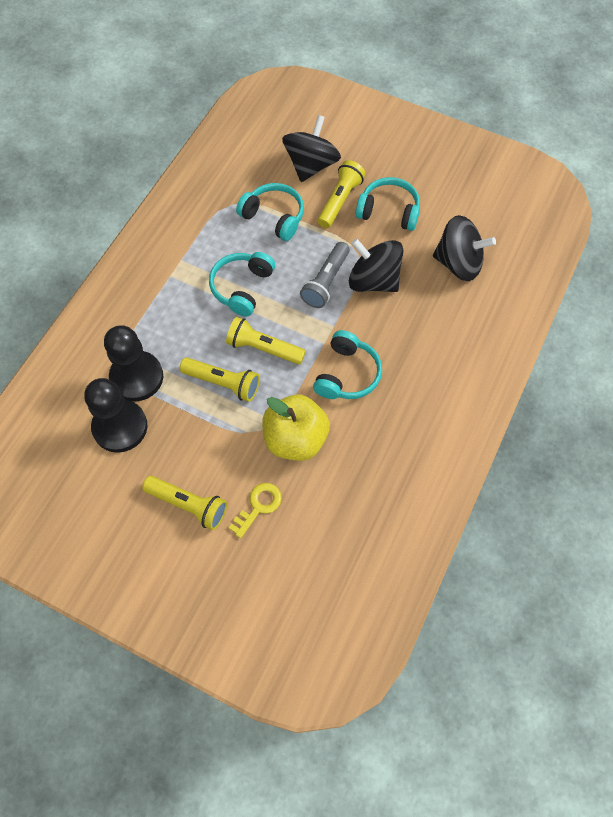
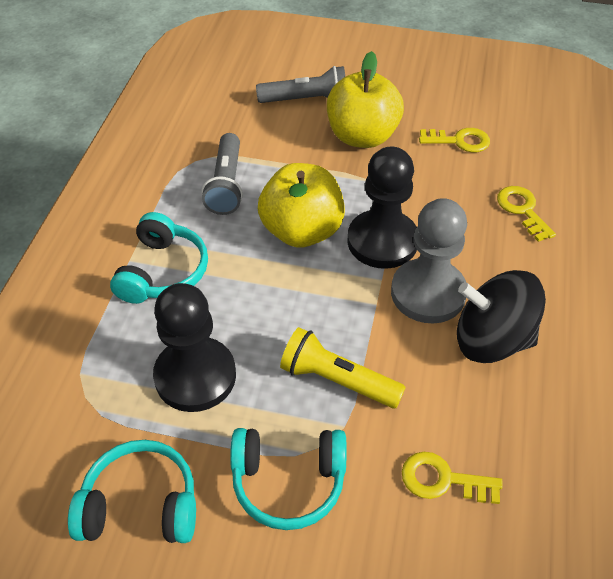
black spinning top: [282,115,341,182] [349,238,404,292] [433,215,496,281] = 3 -> [457,270,546,363] = 1
grey flashlight: [300,242,350,308] = 1 -> [202,133,243,215] [256,66,345,103] = 2
grey pawn: none = 0 -> [391,198,467,323] = 1
turquoise headphones: [209,252,275,317] [236,183,304,241] [313,330,382,399] [356,177,420,231] = 4 -> [68,440,196,543] [110,212,208,304] [230,428,346,530] = 3
yellow apple: [262,395,330,461] = 1 -> [258,163,345,248] [327,51,404,148] = 2
yellow flashlight: [142,476,227,530] [180,357,260,402] [226,317,306,365] [318,160,366,228] = 4 -> [280,327,406,408] = 1
yellow key: [228,483,282,538] = 1 -> [402,452,503,504] [419,128,490,152] [497,186,556,242] = 3

